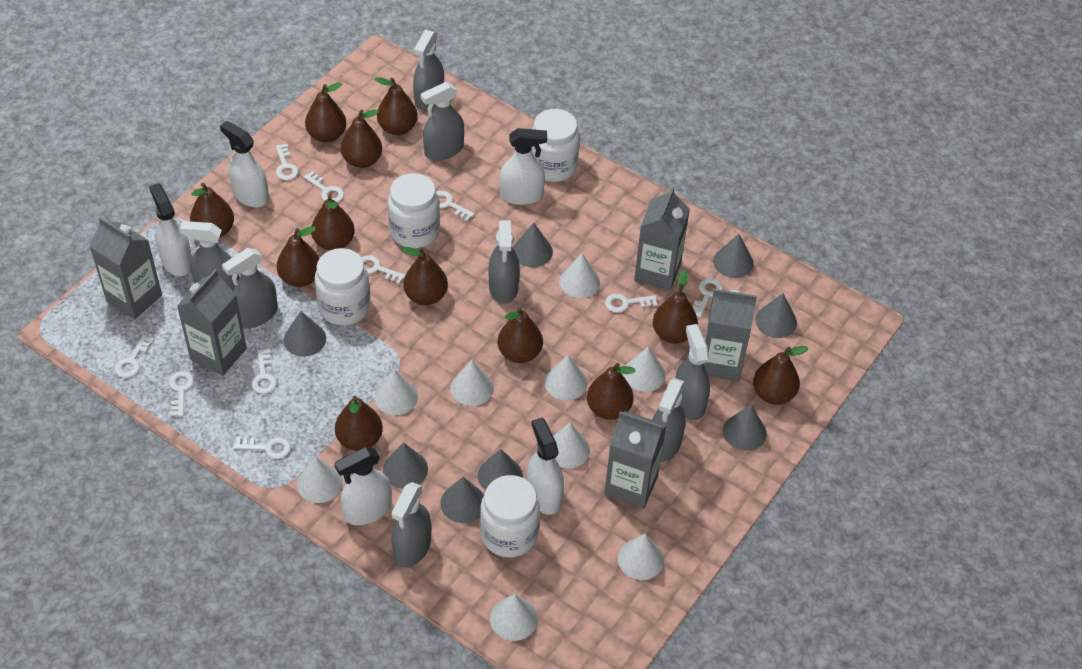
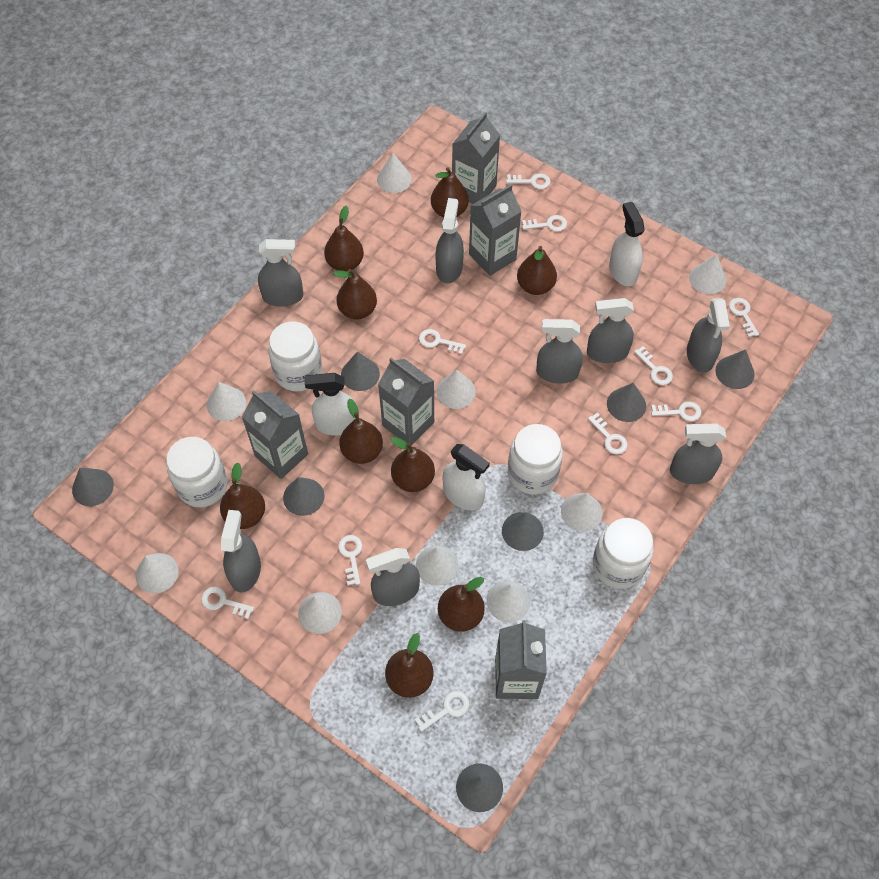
brown pear: [190,183,234,238] [277,226,320,287] [305,82,346,143] [311,195,355,250] [335,396,383,451] [341,110,382,168] [375,77,418,135] [402,247,448,305] [498,307,543,363] [587,363,636,420] [653,270,698,344] [753,346,809,405] = 12 -> [220,462,265,529] [324,206,364,272] [333,269,377,320] [339,399,383,464] [385,633,433,698] [391,437,435,492] [431,167,469,217] [438,577,485,631] [517,246,557,295] = 9
grey cone: [284,311,326,357] [383,442,428,489] [441,477,484,523] [478,449,523,490] [513,223,553,267] [713,234,754,278] [723,405,767,451] [755,293,797,338] = 8 -> [72,468,114,506] [283,477,324,516] [341,351,380,391] [456,764,503,812] [502,512,544,551] [607,383,646,422] [715,349,755,389] = 7
white spray bottle: [149,183,192,276] [220,121,269,207] [335,447,391,525] [500,128,547,205] [527,418,564,515] = 5 -> [305,373,358,435] [442,444,490,510] [609,202,644,286] = 3

